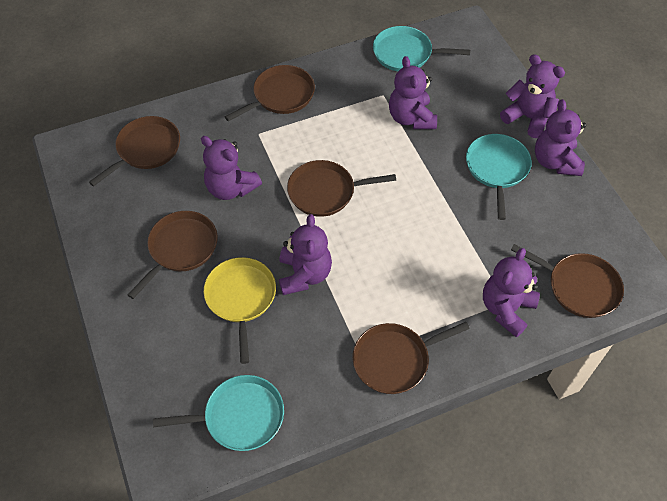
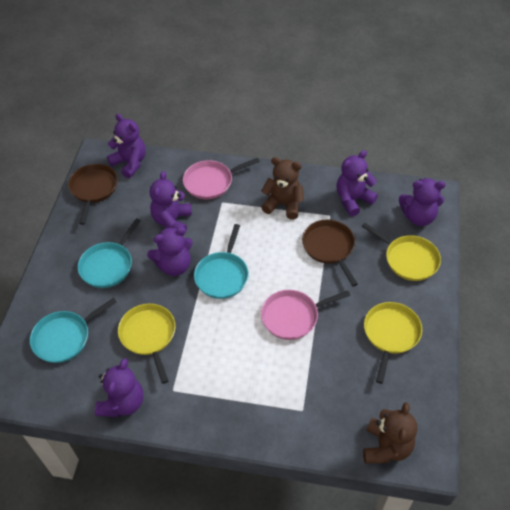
brown pan: [89,116,180,186] [127,211,218,299] [225,65,315,121] [287,160,396,217] [352,322,470,394] [511,244,624,318] = 6 -> [68,164,118,225] [302,220,358,286] = 2
brown teddy bear: none = 0 -> [261,157,304,220] [363,402,417,464] = 2
pink pan: none = 0 -> [183,158,260,199] [261,290,350,340] = 2
yellow pan: [204,257,276,364] = 1 -> [118,304,176,384] [362,223,441,281] [364,302,422,384] = 3

